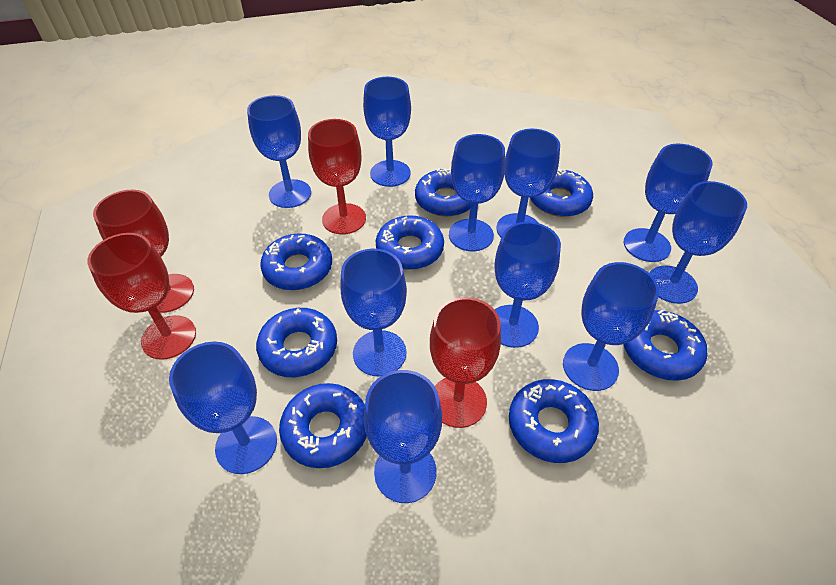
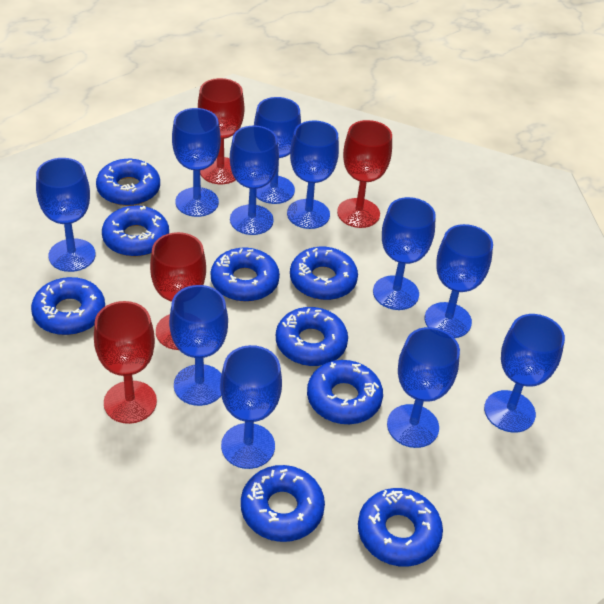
blue donut: [256,308,337,377] [260,233,332,290] [279,383,367,468] [376,215,444,270] [415,168,471,217] [509,379,599,463] [530,169,593,217] [624,310,708,381] = 8 -> [31,277,105,335] [96,159,160,206] [102,206,169,257] [211,247,280,302] [241,465,325,542] [276,307,348,366] [290,247,358,300] [307,360,383,424] [358,488,443,567] = 9

